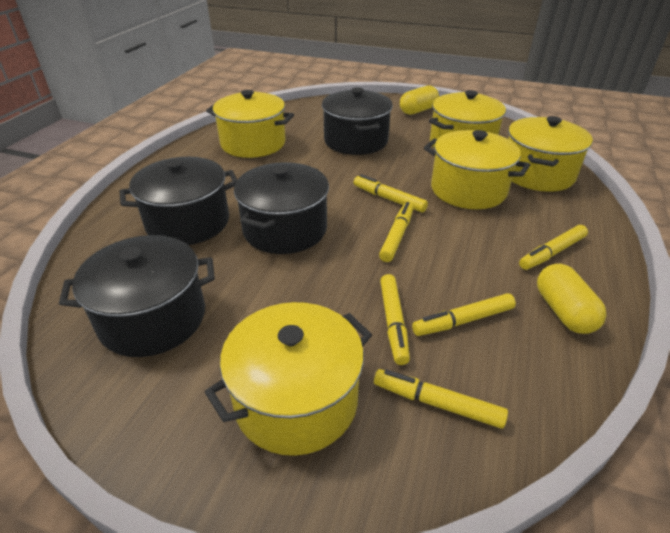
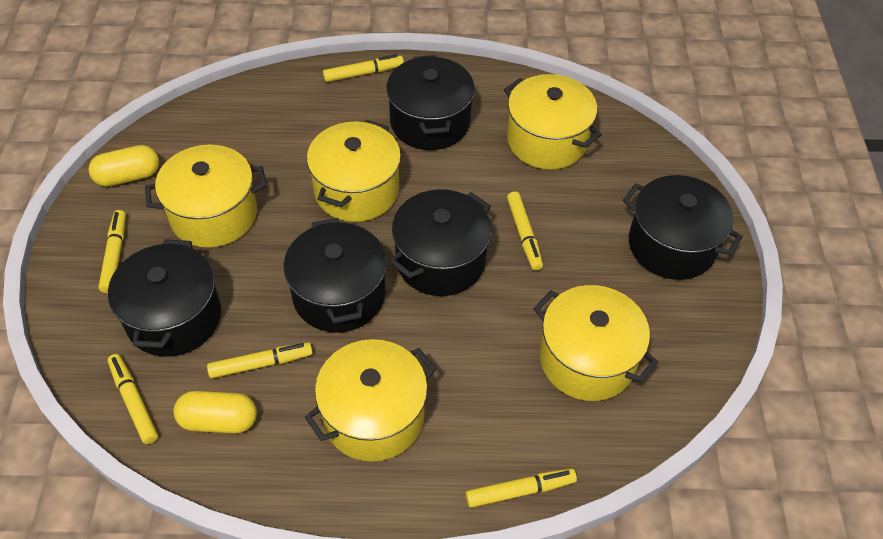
black pot: [59,235,215,357] [119,157,237,245] [234,162,329,254] [322,87,393,155] = 4 -> [108,239,221,357] [283,218,387,333] [386,55,475,150] [390,189,491,296] [623,175,743,280] = 5

